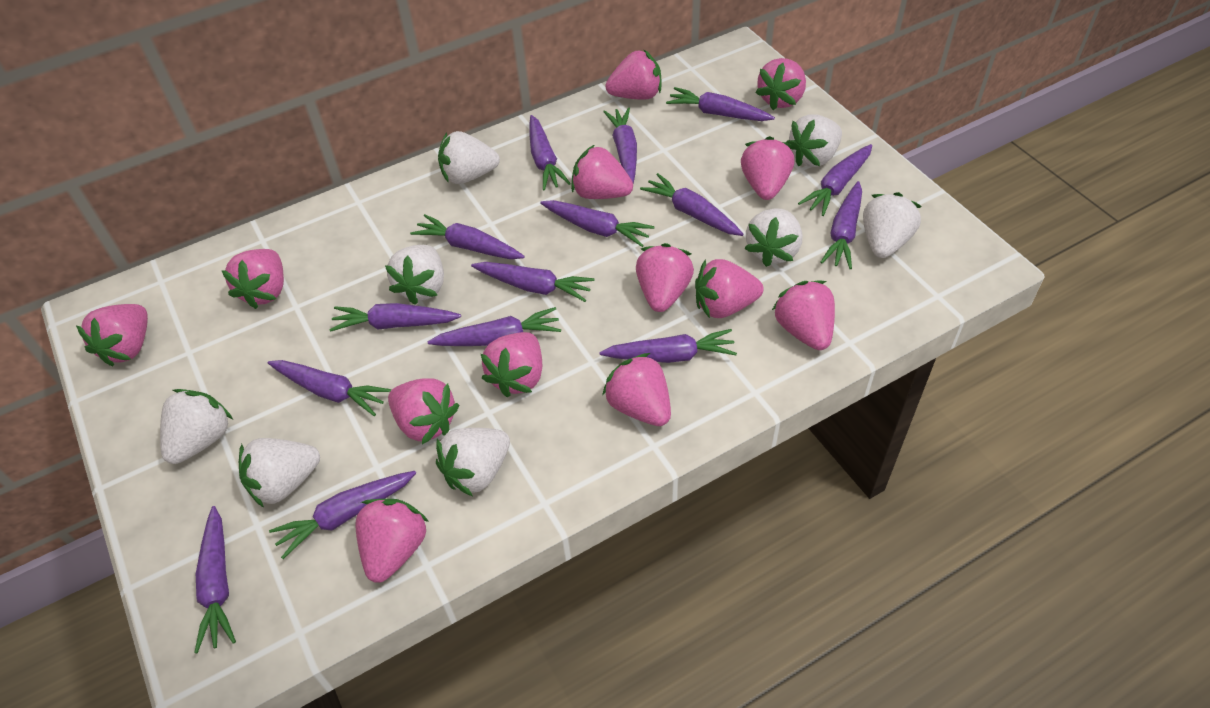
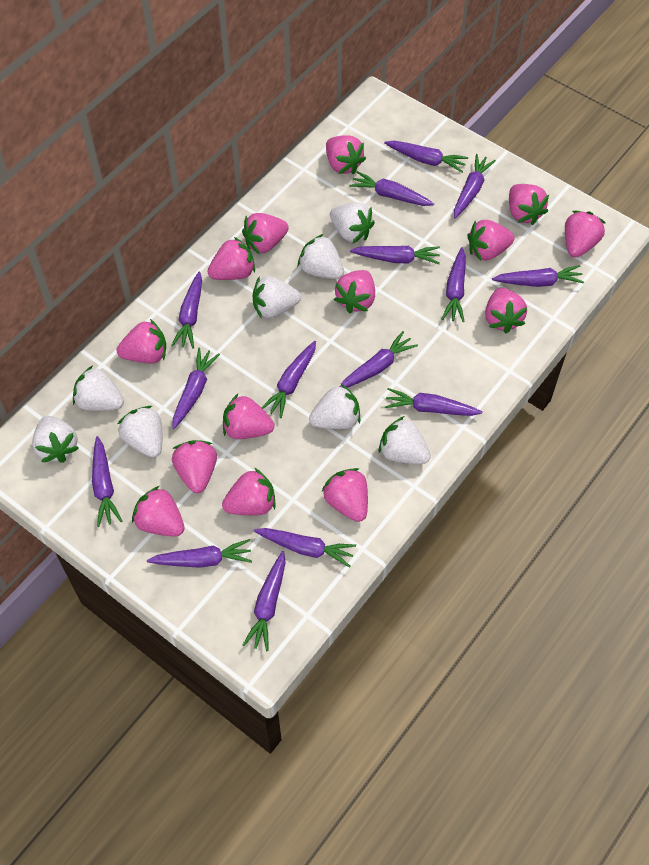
pink strawberry: [76,304,148,366] [221,249,284,309] [355,499,429,583] [388,378,460,444] [481,332,542,397] [571,144,633,199] [602,353,671,426] [606,49,662,100] [636,243,694,312] [695,259,764,318] [741,136,794,200] [755,58,806,110] [772,281,835,350] = 13 -> [117,319,166,363] [132,486,185,536] [172,440,217,493] [207,237,255,280] [222,468,276,515] [223,394,275,439] [242,213,289,255] [321,468,368,522] [326,136,366,174] [334,270,375,313] [467,220,515,261] [485,288,527,333] [509,184,549,225] [565,211,606,258] = 14

